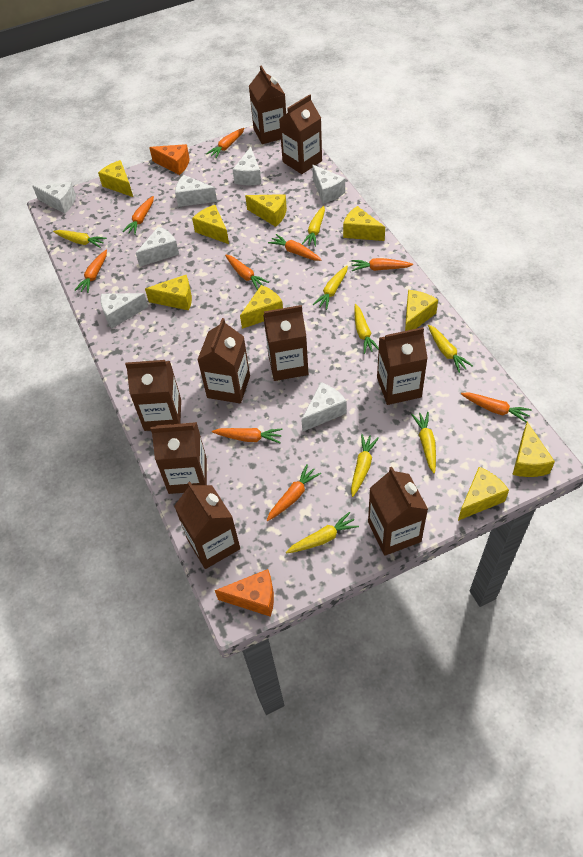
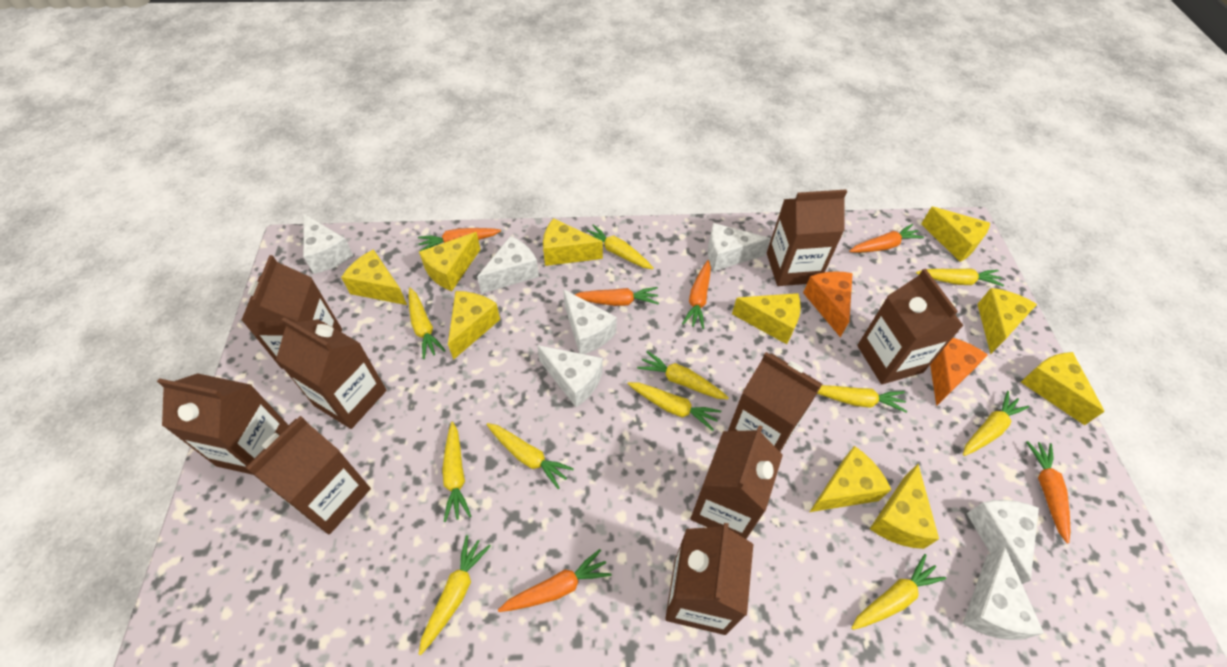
orange carrot: [75,250,107,293] [122,196,154,235] [206,128,245,158] [212,428,282,443] [225,255,269,290] [266,464,321,521] [268,234,322,261] [352,258,413,271] [461,393,532,423] = 9 -> [418,228,501,251] [498,549,612,612] [574,287,659,306] [682,260,711,329] [849,224,924,253] [1026,441,1070,544] = 6
yellow carrot: [53,230,107,248] [286,512,359,553] [302,206,325,247] [313,266,348,310] [351,434,379,497] [354,304,379,354] [411,412,436,474] [428,325,473,373] = 8 -> [409,288,446,359] [419,535,491,655] [442,422,471,522] [486,423,574,489] [587,224,654,269] [628,382,721,431] [637,351,729,399] [817,385,907,413] [851,554,946,630] [916,268,1004,286] [963,391,1029,456] = 11
yellow cheese: [98,160,133,197] [145,275,192,311] [192,205,229,244] [240,285,283,329] [245,194,287,227] [343,206,385,241] [405,290,438,331] [458,467,509,521] [512,422,555,477] = 9 -> [341,249,407,305] [419,232,481,291] [448,291,500,360] [543,218,603,266] [732,293,801,344] [810,446,891,512] [870,464,939,549] [921,207,990,262] [977,288,1037,354] [1021,352,1104,425] = 10

